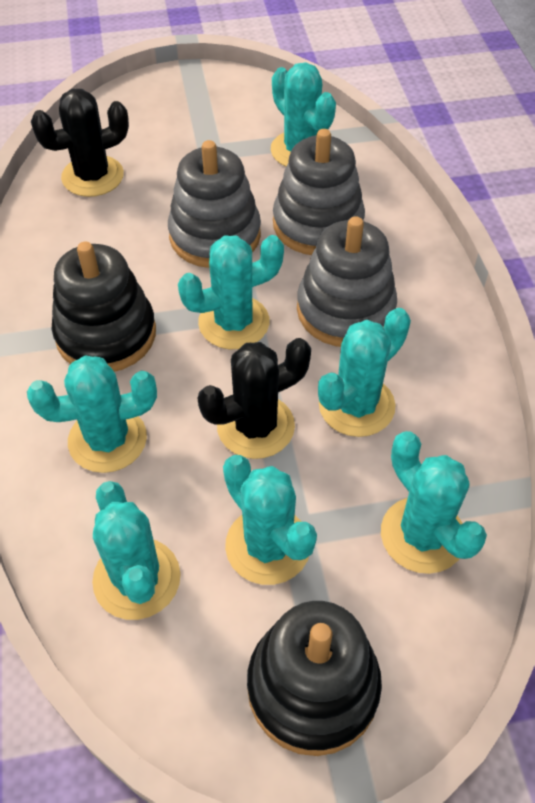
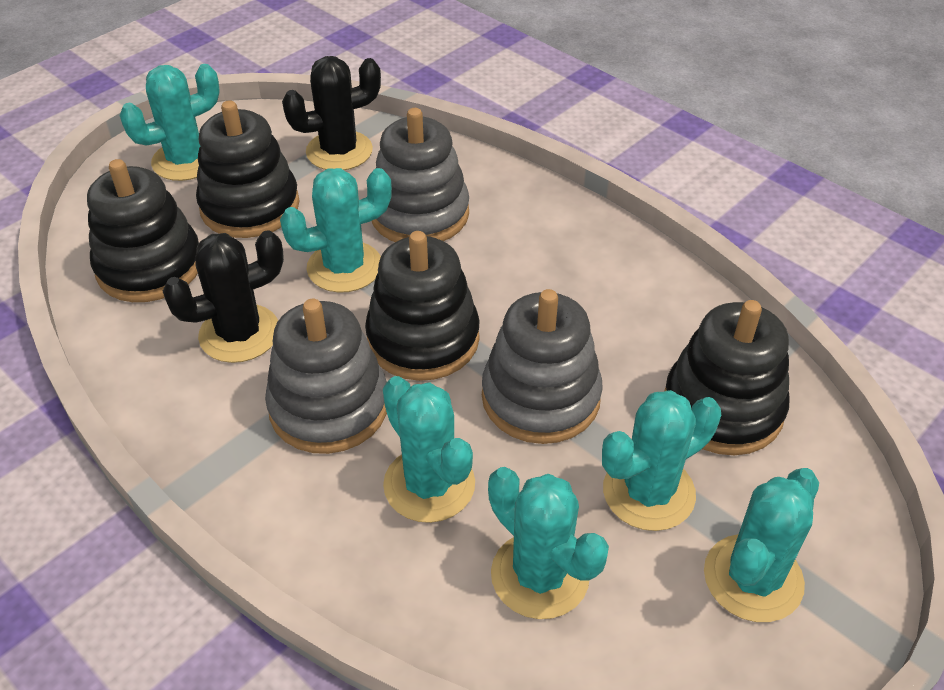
black stacking toy: [52,242,156,372] [247,601,382,756] = 2 -> [87,159,199,302] [196,100,299,238] [365,231,480,381] [664,300,790,455] = 4
turquoise cactus: [27,356,157,473] [92,481,181,620] [178,235,284,349] [223,455,317,585] [271,62,336,166] [318,308,411,437] [381,431,487,574] = 7 -> [119,64,220,181] [280,168,392,293] [383,376,475,523] [488,467,609,619] [602,390,721,531] [704,468,819,622] = 6

